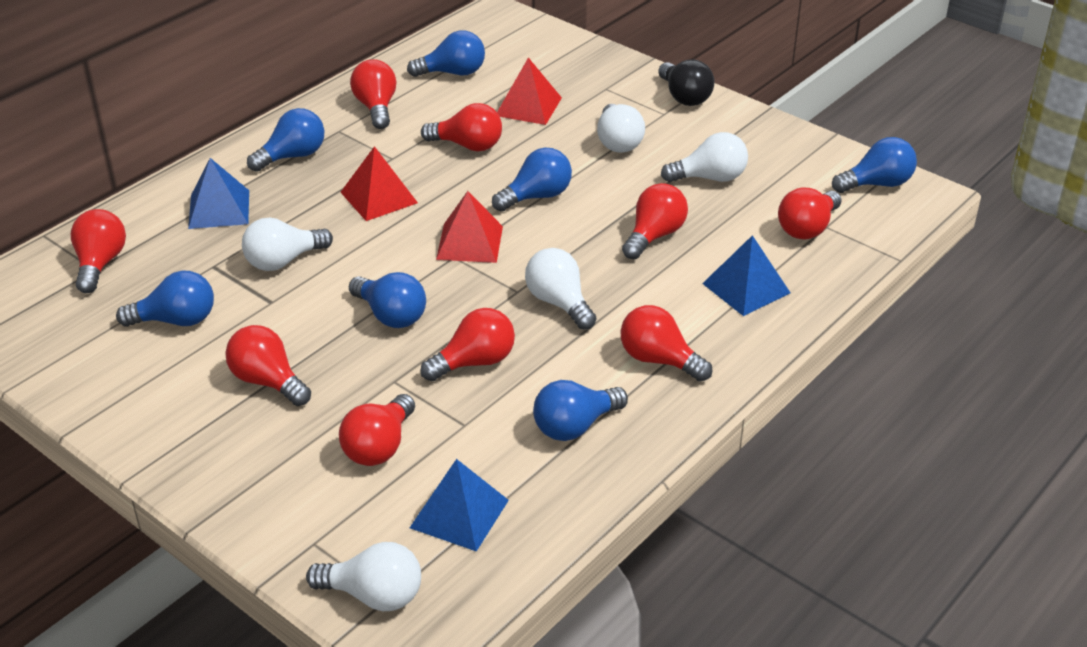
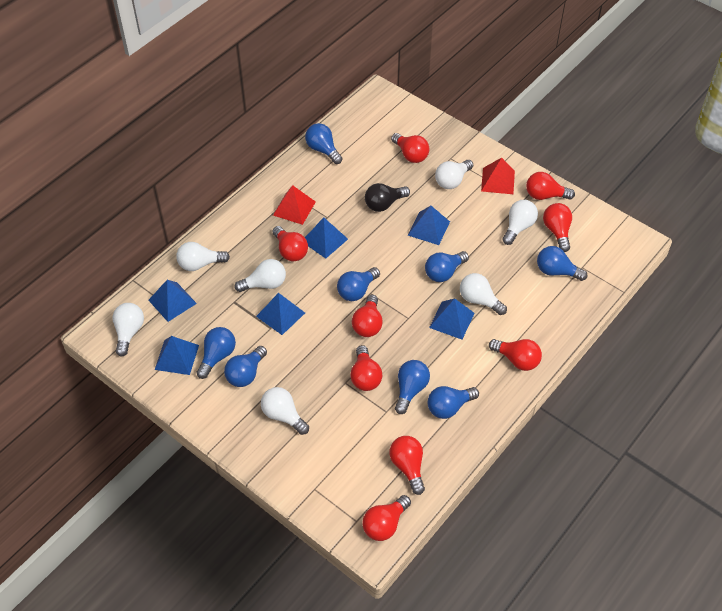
blue light bulb: [116,271,214,327] [247,108,324,172] [349,272,426,328] [407,30,485,77] [492,148,572,212] [533,380,628,441] [832,137,917,193] = 7 -> [196,327,236,379] [224,346,267,387] [305,123,343,164] [337,267,380,301] [395,360,430,414] [425,251,469,282] [427,386,479,419] [537,246,587,281] = 8
blue pyramid: [188,158,249,229] [410,459,509,552] [702,235,791,316] = 3 -> [148,280,197,322] [155,336,199,375] [256,293,305,335] [305,217,348,259] [408,206,450,245] [429,298,475,339] = 6
red pyramid: [340,146,418,221] [436,191,503,263] [497,57,562,125] = 3 -> [273,185,316,225] [481,158,515,194] = 2
white light bulb: [242,218,333,271] [306,542,421,611] [525,248,596,330] [597,104,645,152] [661,132,748,182] = 5 -> [112,303,144,356] [176,242,230,271] [235,259,286,292] [261,387,309,435] [435,160,473,189] [460,273,507,315] [502,200,538,245] = 7

